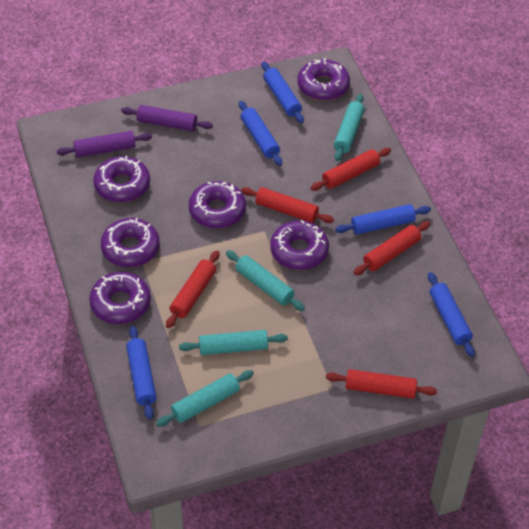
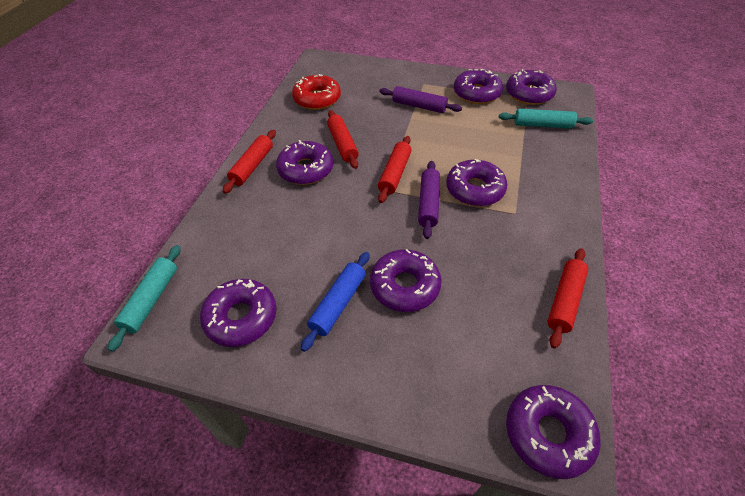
blue rolling pin: [126,326,157,420] [239,101,282,166] [262,62,304,123] [335,204,431,235] [428,272,475,357] = 5 -> [301,252,369,352] = 1
purple donut: [89,272,151,324] [93,156,150,203] [101,218,160,267] [189,181,246,229] [270,220,329,270] [297,58,350,101] = 6 -> [200,279,277,347] [276,140,333,185] [370,249,442,312] [446,159,507,206] [454,68,503,104] [506,69,557,105] [506,385,601,479] = 7
red donut: none = 0 -> [292,74,341,110] = 1
red rolling pin: [166,251,219,328] [241,187,334,223] [311,148,391,191] [326,369,437,399] [353,221,430,275] = 5 -> [223,130,276,194] [327,110,359,169] [378,136,412,203] [547,248,588,349] = 4
turquoise rolling pin: [156,370,254,427] [179,330,288,355] [226,250,305,311] [334,94,365,161] = 4 -> [108,245,181,352] [499,109,593,129] = 2

